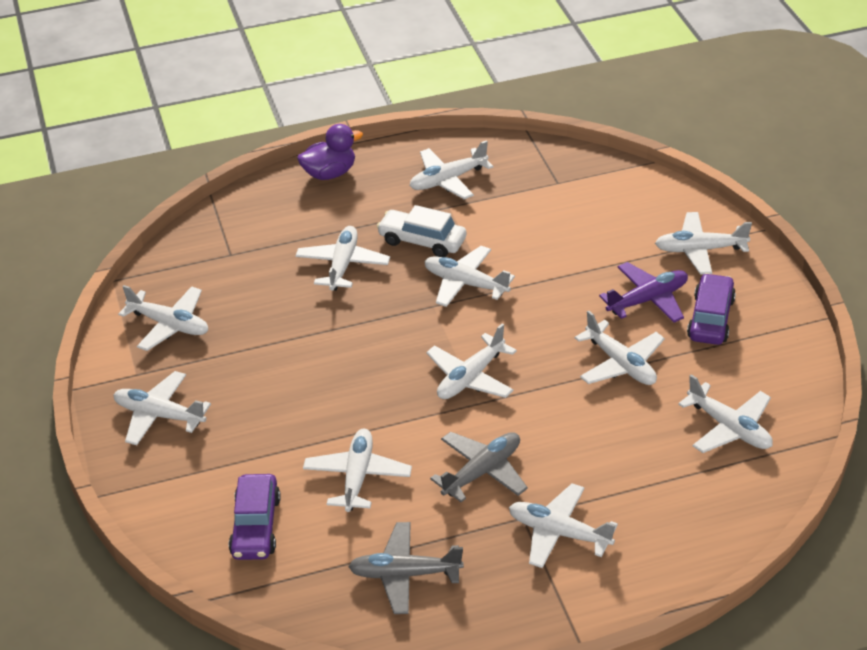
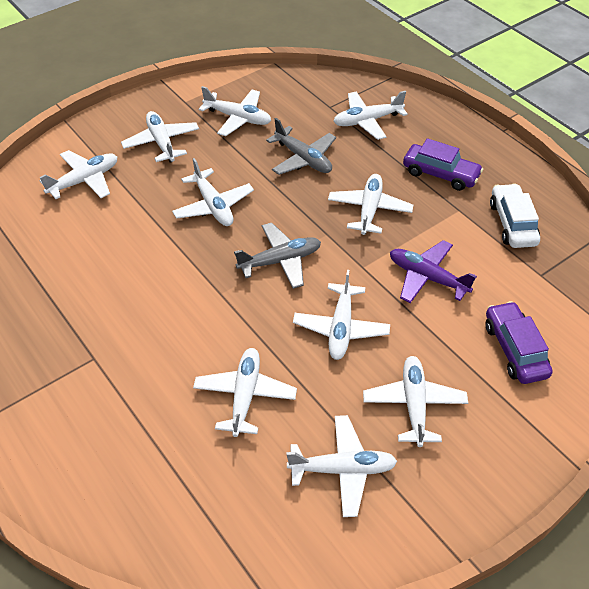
purple duck: [297,124,363,180] = 1 -> none = 0
white plane: [113,371,211,445] [118,285,208,351] [295,226,390,291] [303,429,412,512] [410,140,493,199] [424,246,515,307] [426,323,517,399] [509,483,618,568] [575,310,665,385] [655,212,752,275] [678,374,773,453] = 11 -> [39,150,117,199] [121,111,199,163] [172,158,254,226] [193,348,297,437] [199,86,271,136] [286,415,397,517] [293,270,390,360] [328,174,413,235] [333,91,408,140] [363,356,468,447] = 10

